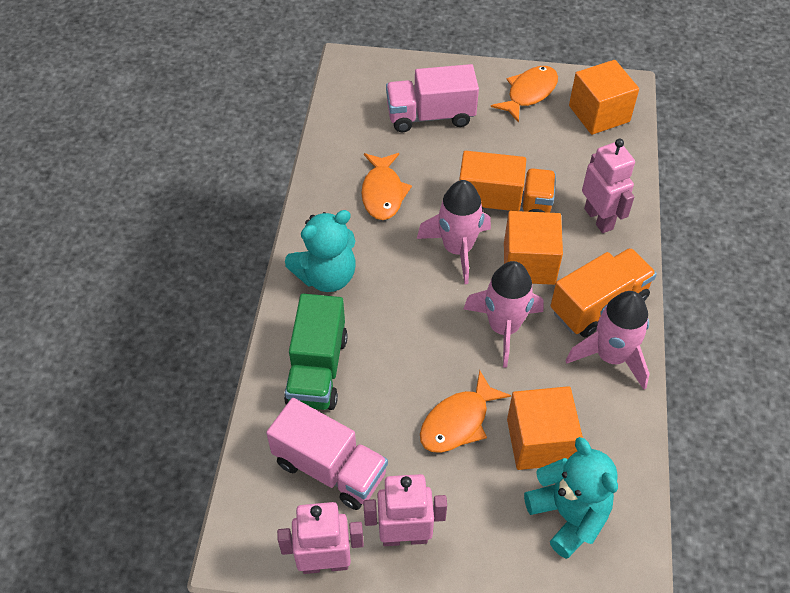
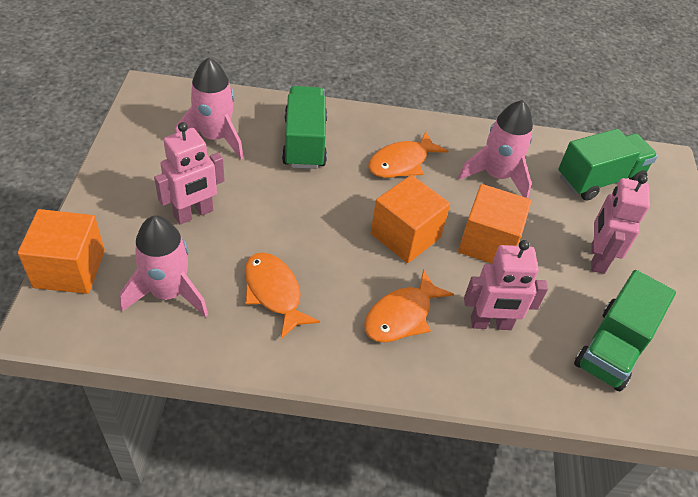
green truck: [284,294,348,410] = 1 -> [282,86,327,169] [558,129,658,201] [574,270,676,392] = 3
orange truck: [459,151,556,213] [550,248,657,337] = 2 -> none = 0
pink truck: [266,398,388,510] [386,64,479,132] = 2 -> none = 0
turquoise teddy bear: [285,210,355,292] [524,437,618,559] = 2 -> none = 0

